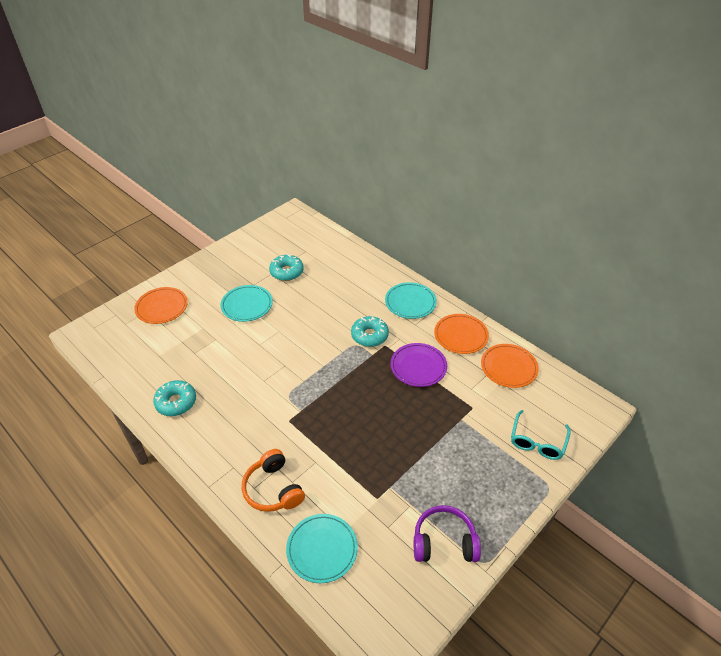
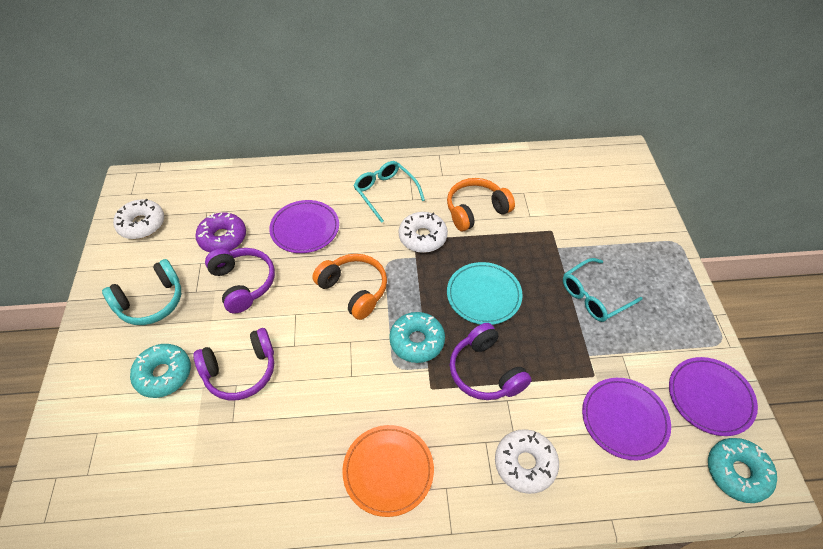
orange headphones: [242,449,305,512] = 1 -> [312,254,387,320] [447,178,515,231] = 2
orange plate: [134,287,188,324] [434,314,489,354] [481,344,539,388] = 3 -> [342,425,434,517] = 1
purple donut: none = 0 -> [195,212,246,253] = 1
purple headphones: [414,505,481,562] = 1 -> [193,328,274,400] [205,248,275,313] [450,323,532,400] = 3
purple plate: [391,343,447,387] = 1 -> [269,200,339,253] [582,378,671,460] [669,357,758,436] = 3
turquoise glasses: [511,410,571,460] = 1 -> [353,161,425,223] [563,258,642,322] = 2
turquoise headphones: none = 0 -> [102,259,181,325] = 1
turquoise plate: [220,285,273,322] [286,514,358,583] [385,282,437,319] = 3 -> [447,262,523,325] = 1
white donut: none = 0 -> [113,199,164,239] [399,212,448,253] [495,429,559,494] = 3

